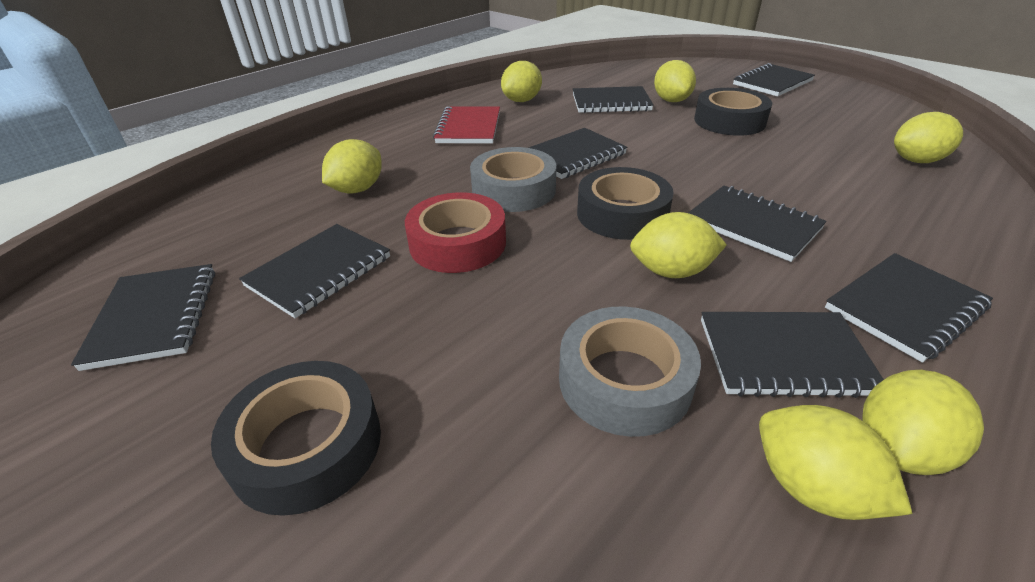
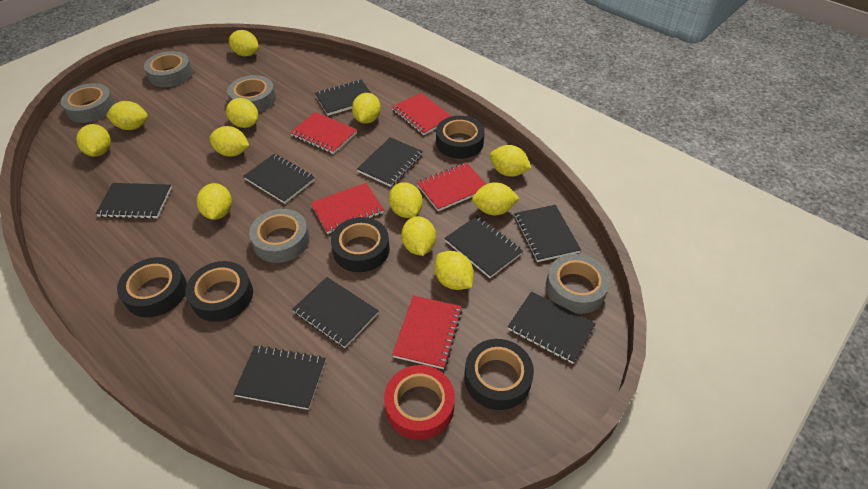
black notebook: [71,264,215,371] [239,224,390,318] [528,128,627,179] [573,86,654,113] [688,186,827,262] [701,312,884,398] [733,63,815,97] [825,253,993,363] = 8 -> [95,183,172,219] [233,345,326,410] [243,154,315,204] [292,277,379,348] [315,80,372,116] [357,137,423,187] [445,216,523,278] [508,291,596,364] [514,205,581,262] = 9
black tape: [211,361,381,516] [577,167,674,240] [694,88,772,136] = 3 -> [117,257,187,317] [186,261,253,322] [331,217,390,272] [436,116,485,159] [464,339,534,410] = 5
grey tape: [470,147,556,212] [559,306,701,437] = 2 -> [61,83,115,123] [144,51,193,87] [227,75,276,113] [249,209,310,263] [546,254,610,314] = 5
red notebook: [433,106,500,143] = 1 -> [290,112,357,154] [311,183,384,234] [392,93,452,135] [392,296,462,369] [417,162,486,211] = 5
yellow lemon: [322,139,382,194] [501,61,542,102] [630,212,727,278] [654,60,696,102] [759,405,913,520] [862,370,984,475] [894,112,963,163] = 7 -> [76,124,111,157] [106,101,148,130] [197,183,232,220] [209,126,249,157] [226,98,258,128] [229,30,259,56] [352,93,381,124] [389,182,423,218] [401,216,436,256] [434,251,474,290] [472,182,520,215] [490,145,531,177] = 12

